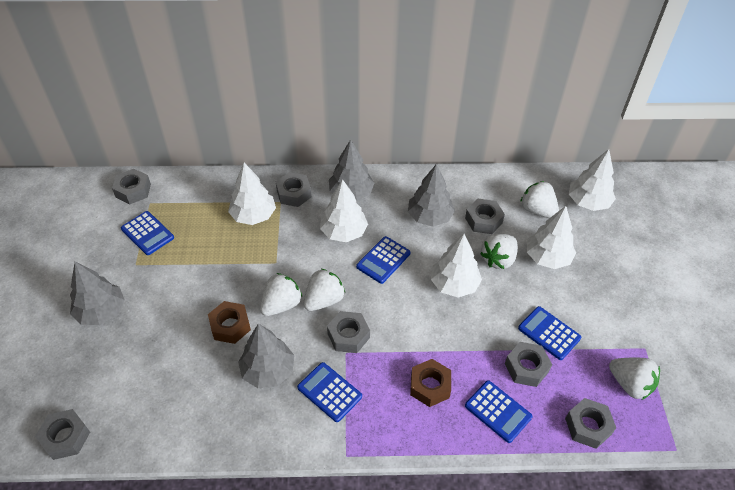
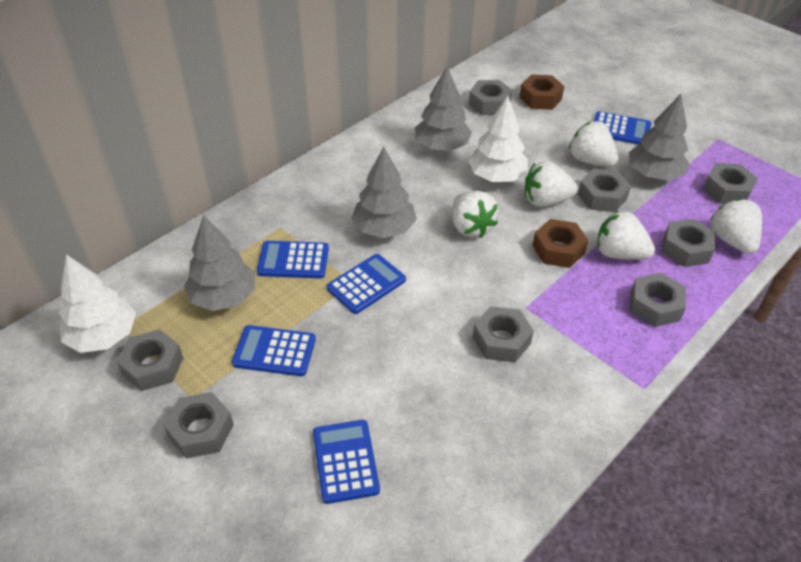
grey nut: [35,409,90,460] [112,169,151,204] [276,172,312,207] [327,311,370,353] [465,198,505,234] [505,342,552,387] [565,398,616,449] = 7 -> [117,329,183,391] [163,392,234,459] [469,80,513,115] [473,306,534,363] [578,169,631,212] [630,273,686,327] [662,219,716,267] [703,163,758,204] = 8
white tree: [228,163,276,225] [320,179,368,242] [431,234,482,298] [527,206,576,269] [569,149,616,211] = 5 -> [59,255,136,353] [468,96,528,182] = 2

